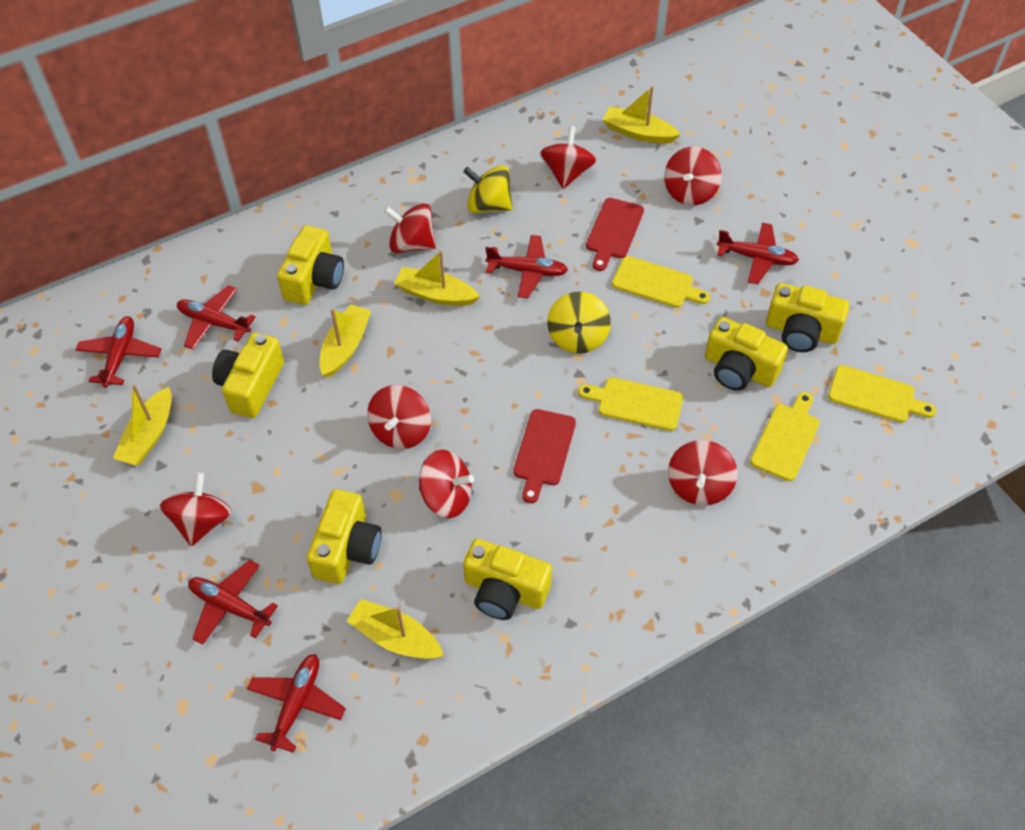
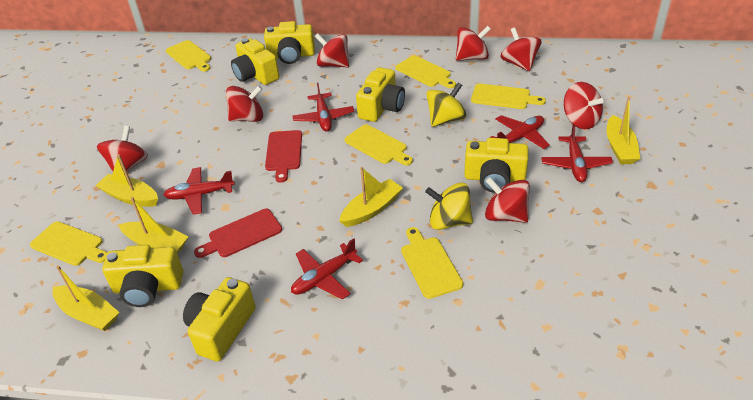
red plane: [76,316,161,388] [177,285,255,350] [188,560,278,645] [247,654,346,753] [485,235,568,298] [717,223,799,284] = 6 -> [163,167,235,215] [291,238,363,299] [293,83,354,131] [490,115,550,149] [541,124,613,182] = 5
yellow cutting board: [578,377,683,431] [612,256,710,308] [750,392,820,481] [828,365,936,423] = 4 -> [30,221,108,266] [166,40,211,71] [345,124,413,165] [395,55,456,88] [401,227,463,299] [471,84,546,109] = 6

